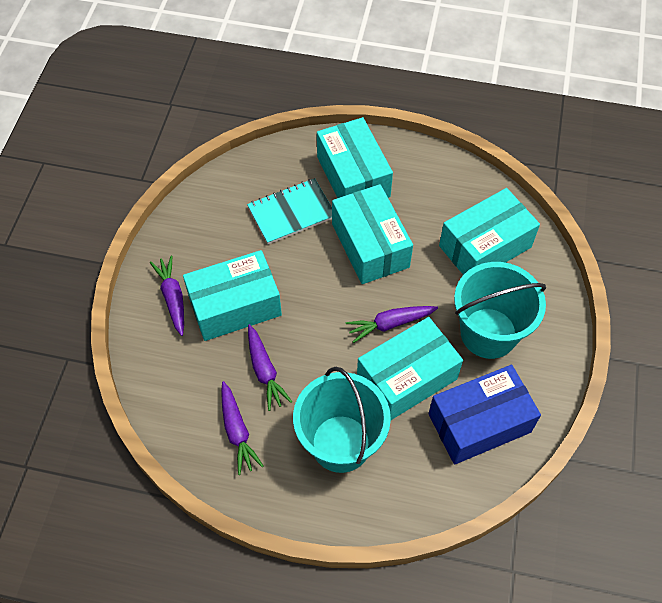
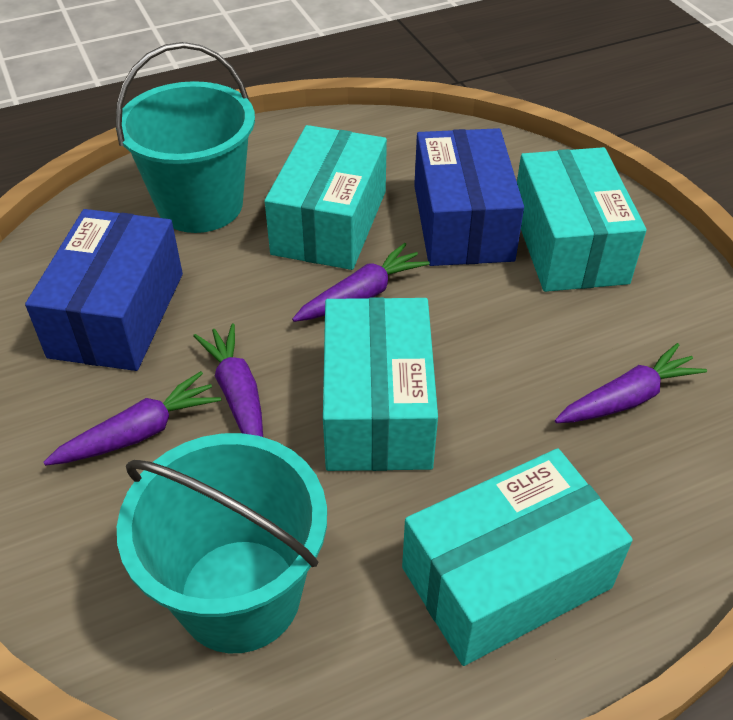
blue box: [428,365,541,465] = 1 -> [25,209,183,371] [414,128,524,266] = 2
turquoise box: [183,250,282,341] [317,117,393,198] [332,184,413,284] [357,317,463,420] [439,188,540,275] = 5 -> [265,125,387,270] [323,297,438,471] [402,448,633,666] [517,147,646,292] = 4
turquoise notebook: [247,178,332,244] = 1 -> none = 0

